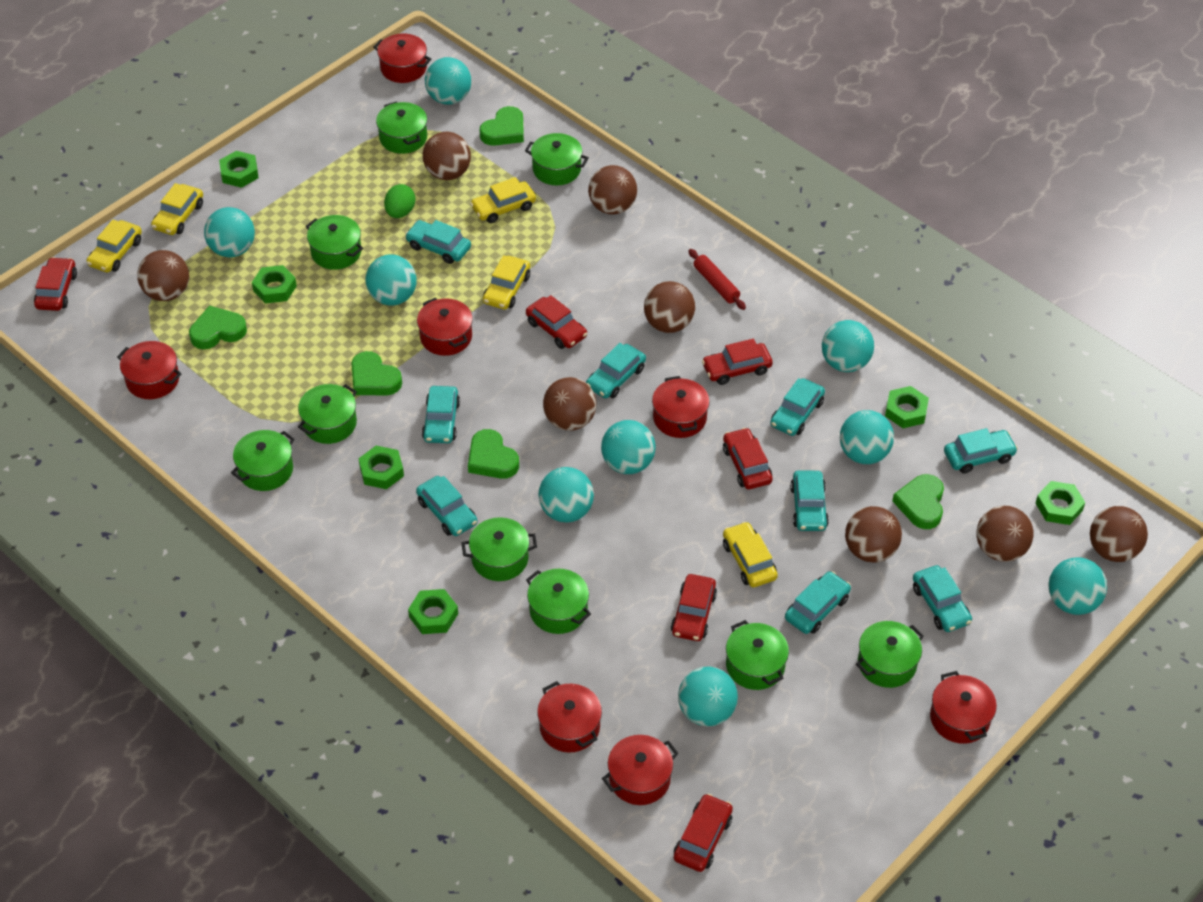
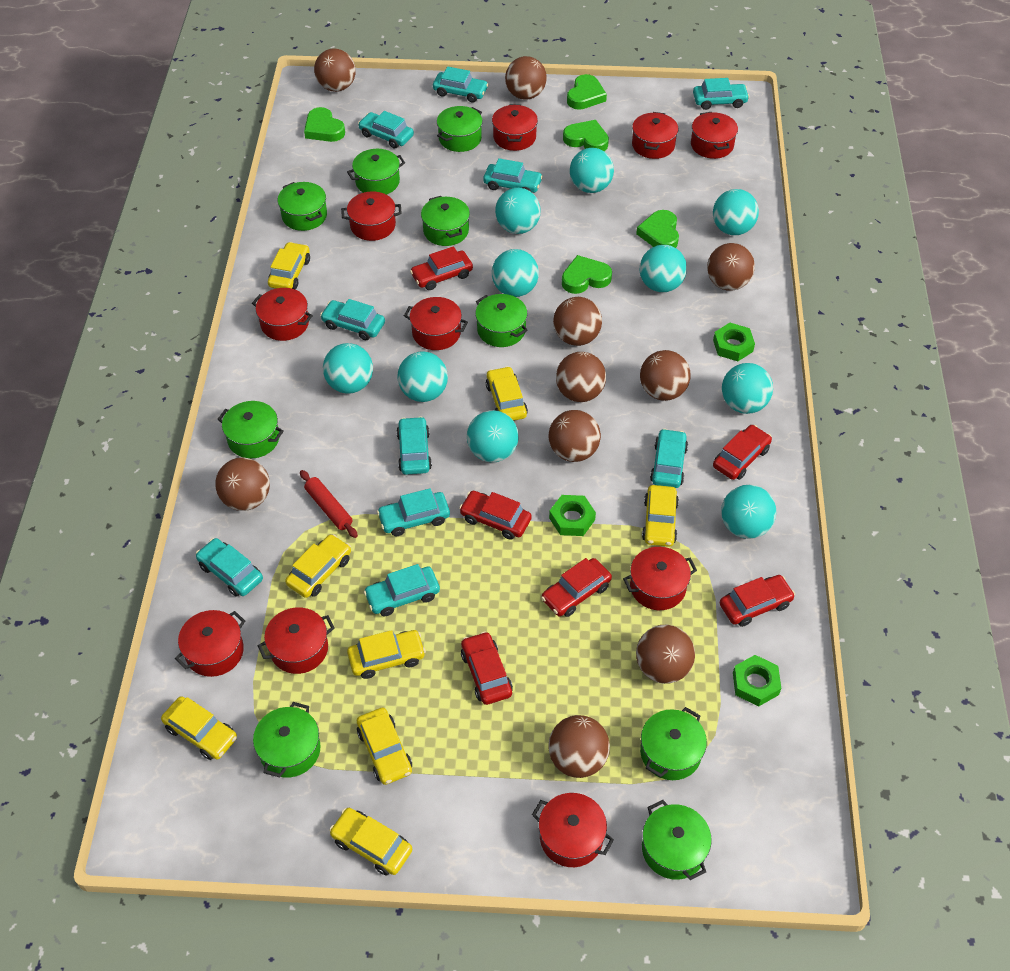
brown ball: [137,250,189,301] [423,131,471,180] [543,377,596,431] [588,165,637,215] [644,281,695,333] [845,506,902,563] [977,506,1034,562] [1090,506,1148,562] = 8 -> [215,457,270,511] [314,48,356,92] [505,56,547,100] [548,715,610,778] [549,410,601,462] [553,297,602,346] [556,352,606,402] [636,625,695,684] [640,350,691,401] [707,243,755,291] = 10
green egg: [384,184,415,218] = 1 -> none = 0
green nut: [219,151,259,188] [252,265,297,303] [359,446,404,489] [408,589,458,634] [885,386,929,428] [1035,481,1085,525] = 6 -> [549,495,596,536] [713,323,755,361] [733,655,781,707] = 3
red pot: [117,341,182,399] [373,34,432,83] [417,297,473,356] [537,681,602,753] [602,735,679,805] [652,376,710,438] [930,671,997,744] = 7 -> [175,610,245,677] [252,288,313,341] [258,607,335,674] [341,191,402,241] [404,297,468,350] [492,104,538,151] [532,793,614,867] [623,547,697,610] [632,112,679,159] [691,112,738,159] = 10
turquoise ball: [204,207,255,257] [366,255,417,306] [425,57,471,105] [538,467,594,522] [601,420,656,474] [678,667,738,726] [822,320,874,372] [840,410,894,464] [1049,557,1107,615] = 9 -> [323,343,373,394] [397,351,448,402] [467,410,519,462] [492,249,539,297] [495,188,541,234] [570,148,614,193] [640,245,687,292] [713,189,759,235] [721,485,776,539] [722,363,773,414] = 10
turquoise car: [405,220,471,264] [416,476,477,536] [422,386,460,443] [586,343,646,398] [770,378,825,436] [785,571,851,634] [790,471,829,531] [913,565,972,632] [944,428,1018,474] = 9 -> [196,538,263,597] [320,299,385,340] [358,111,414,149] [363,564,440,616] [377,488,450,536] [396,416,432,475] [433,66,489,103] [483,158,543,193] [650,429,688,488] [693,78,749,110] = 10
yellow car: [87,220,142,273] [151,183,203,235] [470,177,536,223] [483,255,530,310] [723,522,778,587] = 5 -> [161,696,237,760] [268,242,310,289] [285,534,351,598] [329,808,412,875] [347,630,426,679] [357,708,412,785] [486,366,528,421] [642,485,679,547] = 8

